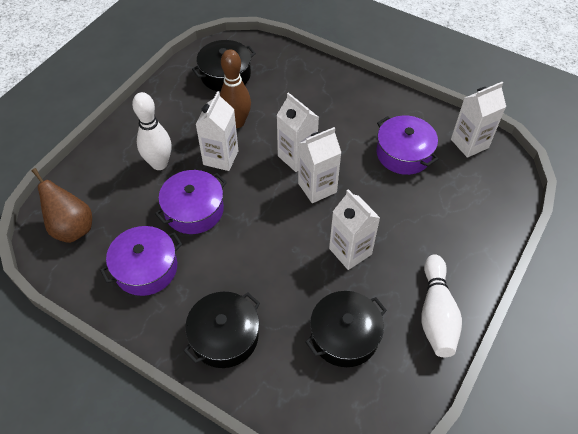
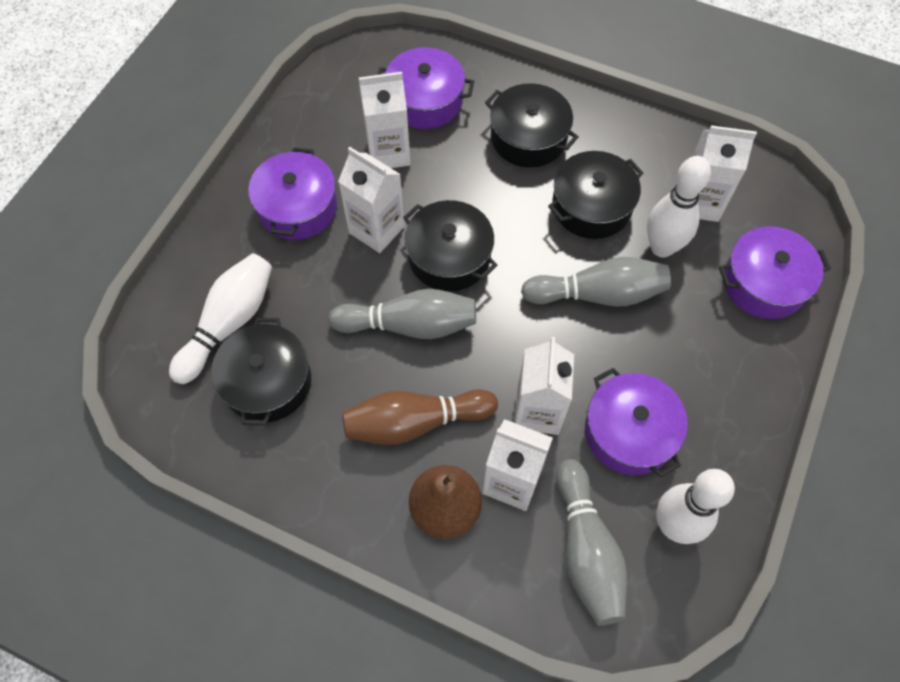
black pot: [183,292,260,368] [192,40,256,92] [305,291,387,367] = 3 -> [211,318,311,425] [403,200,497,291] [485,83,579,167] [548,151,643,239] = 4
grey bowling pin: none = 0 -> [328,289,476,339] [521,257,671,306] [556,459,627,625] = 3
purple pot: [100,226,182,296] [155,170,227,234] [376,116,438,175] = 3 -> [248,147,337,240] [378,47,474,129] [585,368,688,477] [719,226,831,319] = 4
white bowling pin: [132,92,171,170] [421,254,462,357] = 2 -> [169,253,272,384] [647,156,711,258] [656,469,735,544] = 3

